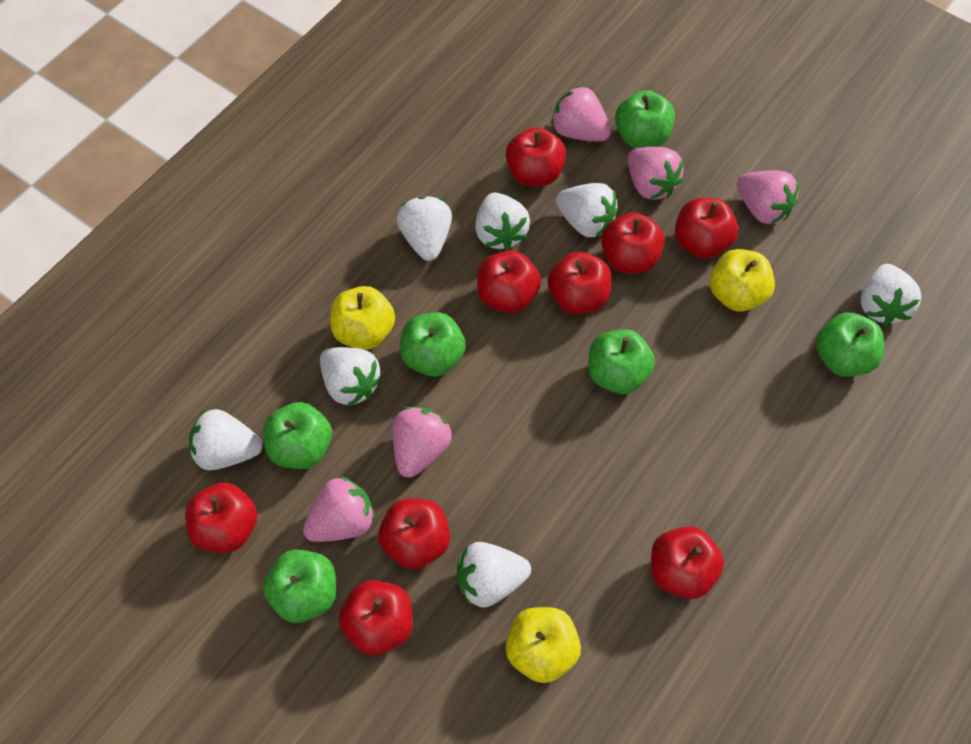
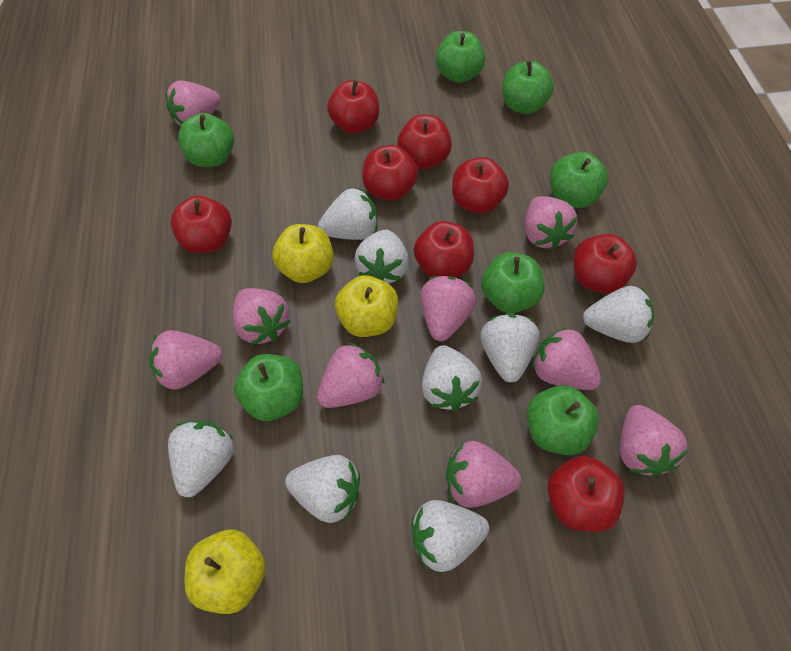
green apple: [263,402,332,469] [263,549,336,623] [400,312,466,376] [588,329,655,394] [615,90,675,148] [816,312,884,377] = 6 -> [178,113,234,167] [234,354,303,421] [436,31,485,83] [481,252,544,313] [502,60,554,114] [527,385,599,455] [550,152,608,208] = 7
pink strawberry: [303,476,375,542] [392,407,452,478] [551,85,611,142] [627,147,684,200] [737,170,799,224] = 5 -> [149,330,222,390] [166,80,220,126] [233,288,291,345] [317,343,384,408] [420,276,476,341] [446,441,521,508] [525,196,577,250] [532,327,601,390] [620,405,688,477] = 9
red apple: [185,483,258,553] [339,580,413,655] [378,498,450,569] [477,250,541,313] [506,127,566,186] [548,252,612,314] [601,212,665,274] [651,526,724,599] [675,198,738,259] = 9 -> [170,196,232,253] [327,80,379,134] [362,145,418,201] [397,115,452,169] [414,221,474,277] [452,157,509,213] [547,456,625,532] [574,234,637,293] = 8
white strawberry: [189,409,263,470] [320,347,383,407] [396,196,452,261] [457,542,531,608] [475,193,530,251] [556,183,618,238] [860,264,922,326] = 7 -> [168,421,234,497] [285,455,360,523] [318,188,377,240] [354,230,409,284] [412,500,489,572] [422,345,482,411] [480,314,539,383] [583,286,654,343] = 8

